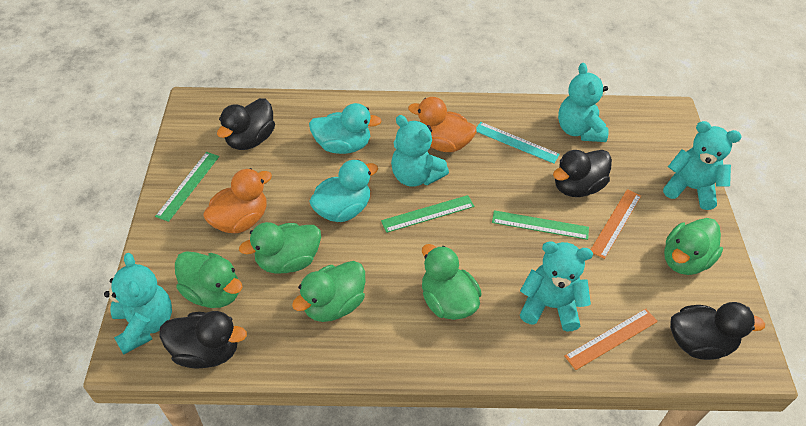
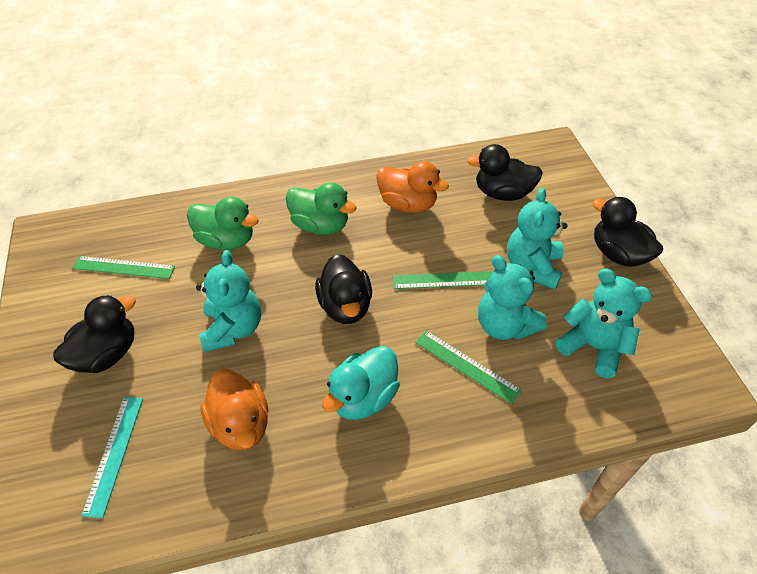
green duck: [175,251,243,308] [239,222,321,274] [292,261,365,322] [422,244,482,320] [664,218,723,275] = 5 -> [187,197,259,250] [286,183,357,235] = 2
orange ruler: [565,309,658,370] [591,189,641,259] = 2 -> none = 0
turquoise duck: [309,103,382,154] [309,160,378,222] = 2 -> [322,346,400,420] = 1
turquoise teddy bear: [104,253,172,354] [391,115,449,187] [520,241,593,331] [558,63,609,142] [663,121,742,210] = 5 -> [196,250,261,352] [478,255,547,340] [507,188,568,289] [555,269,652,378] = 4

